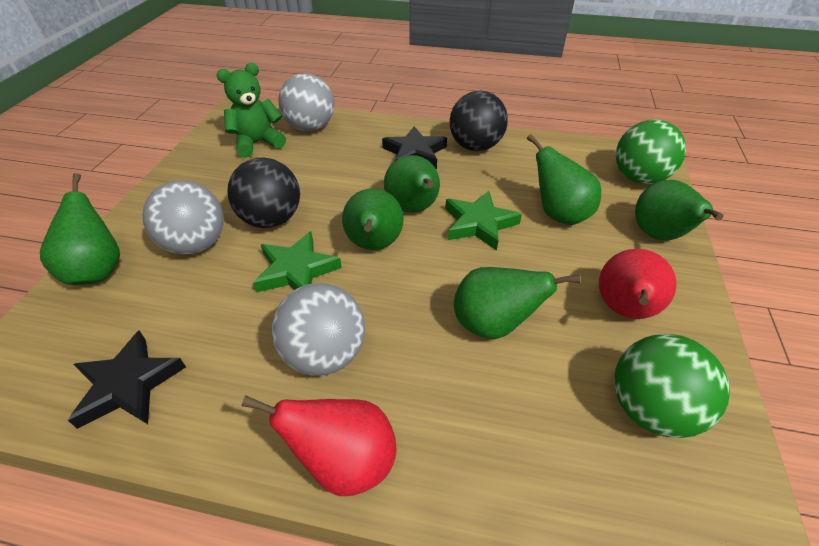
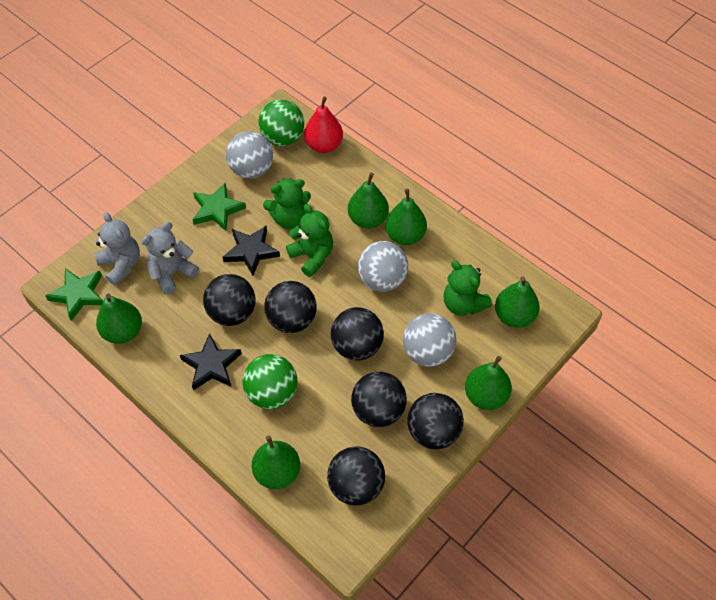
black ball: [227,158,300,228] [449,91,508,151] = 2 -> [203,274,256,326] [264,281,317,333] [327,447,385,506] [331,307,384,361] [351,372,407,427] [407,393,464,449] = 6
green teddy bear: [216,63,286,158] = 1 -> [263,178,311,229] [286,204,333,277] [444,260,492,316] = 3
grey teddy bear: none = 0 -> [94,213,140,286] [141,222,199,294] = 2
red pear: [242,396,396,496] [599,249,677,319] = 2 -> [304,97,343,153] = 1

